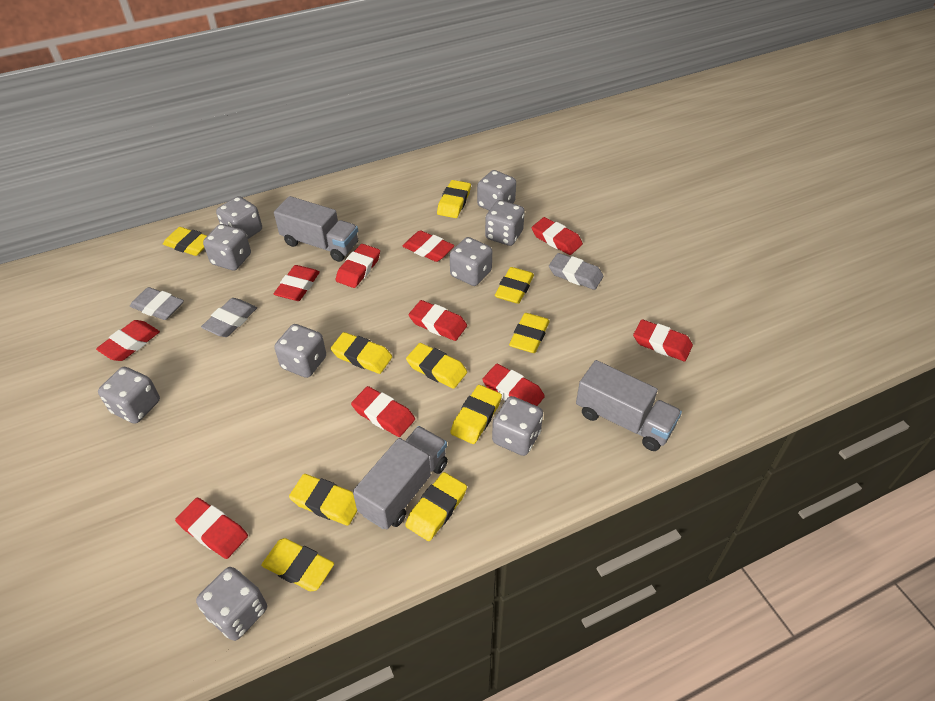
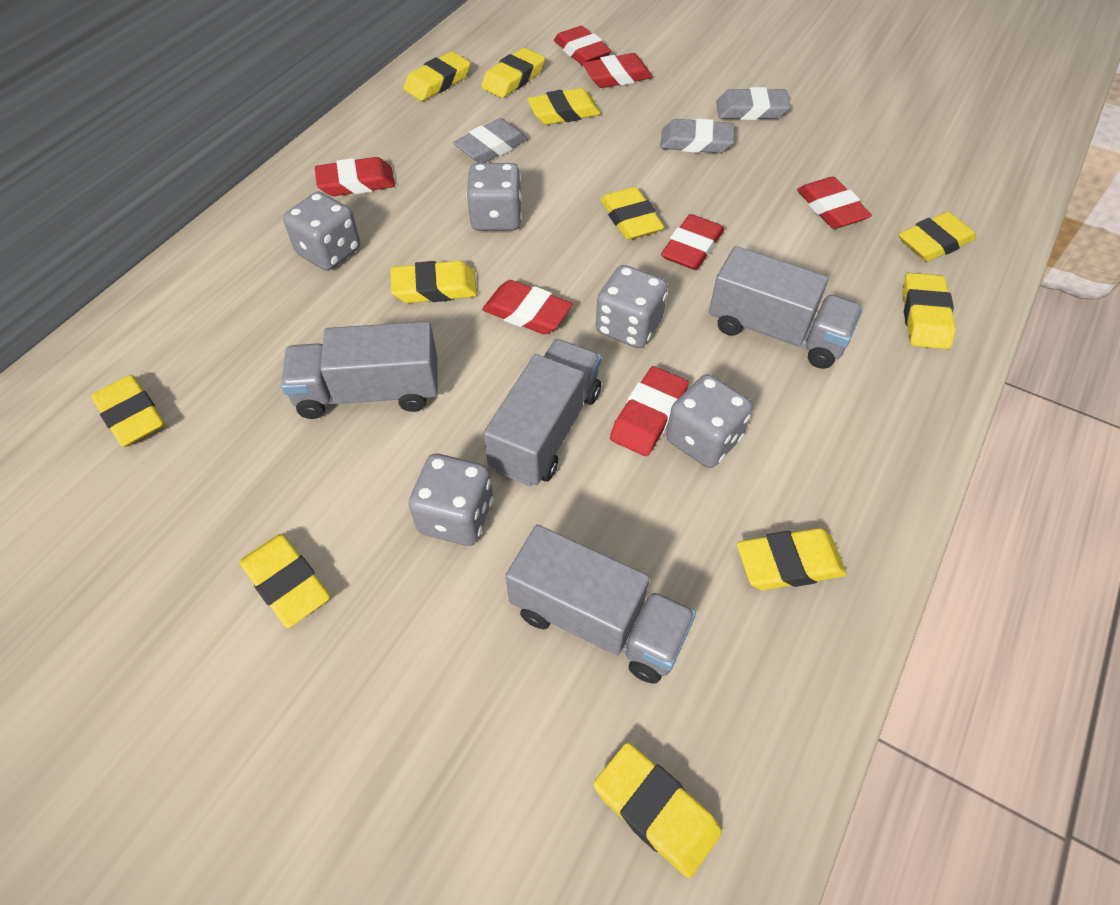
grey dice: [98,367,160,424] [196,567,267,641] [203,224,251,271] [216,196,262,239] [274,324,326,378] [450,237,492,286] [477,170,516,210] [485,200,525,246] [492,396,543,456] = 9 -> [283,191,360,271] [409,454,493,546] [466,163,522,231] [596,265,668,348] [666,374,753,468] = 5
grey truck: [274,196,358,262] [353,426,448,529] [576,360,682,451] = 3 -> [281,321,438,419] [483,339,601,487] [506,525,696,684] [709,246,863,369] = 4
red eraser: [96,320,160,361] [175,498,248,559] [274,265,320,301] [336,244,380,288] [351,386,415,437] [402,230,454,262] [409,300,467,341] [482,364,545,406] [532,217,583,255] [633,319,693,361] = 10 -> [315,157,395,196] [482,280,573,334] [554,26,612,66] [583,53,653,88] [610,366,689,456] [661,214,724,270] [797,177,872,229] = 7
yellow eraser: [163,227,207,256] [261,538,334,591] [289,474,357,526] [331,332,392,374] [405,472,467,541] [406,343,467,389] [437,180,471,218] [450,385,502,444] [495,267,534,304] [509,313,550,353] = 10 -> [91,375,165,447] [240,534,330,628] [391,261,477,303] [403,52,471,101] [481,48,545,98] [527,88,601,125] [593,742,722,878] [601,187,664,240] [737,528,847,590] [899,212,976,262] [902,273,956,349] = 11

